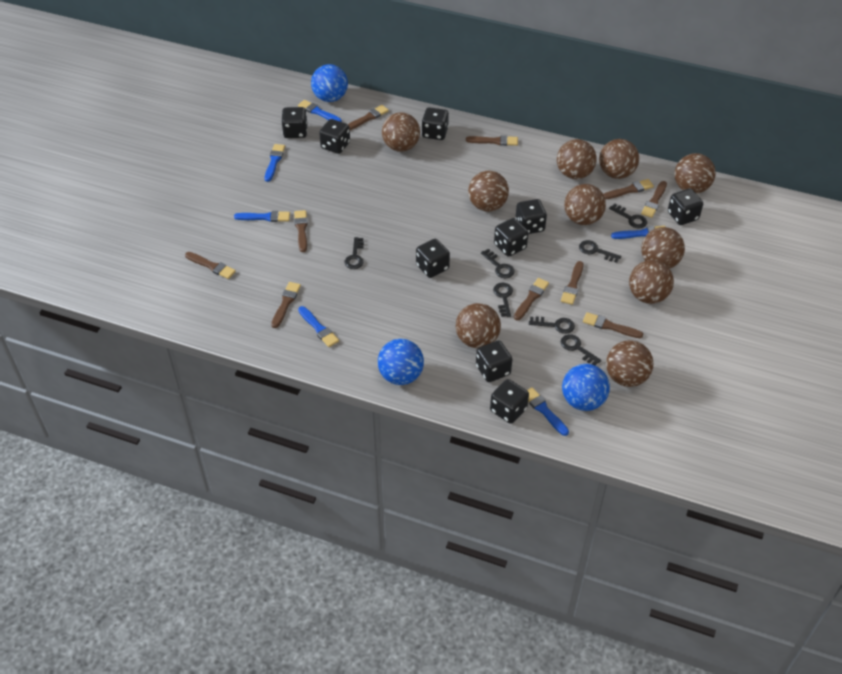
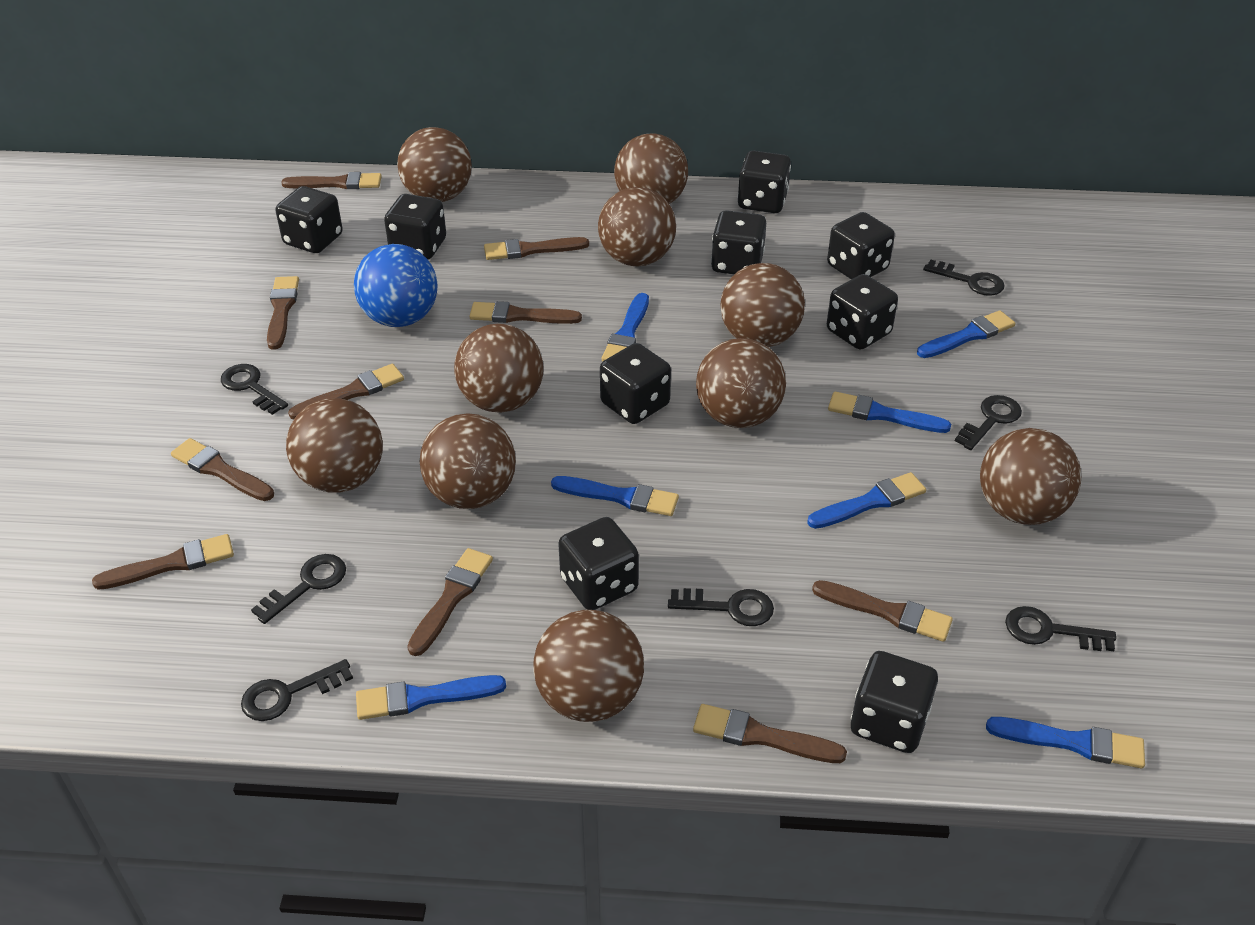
blue ball: [311,64,348,102] [378,339,424,385] [562,364,610,411] = 3 -> [354,244,438,327] = 1
blue brush: [234,211,290,222] [265,144,285,182] [298,100,342,122] [298,306,339,347] [527,387,569,436] [611,226,665,239] = 6 -> [356,675,506,720] [551,476,679,516] [602,293,649,361] [807,472,926,529] [828,392,951,433] [917,310,1015,358] [986,717,1145,768] = 7

